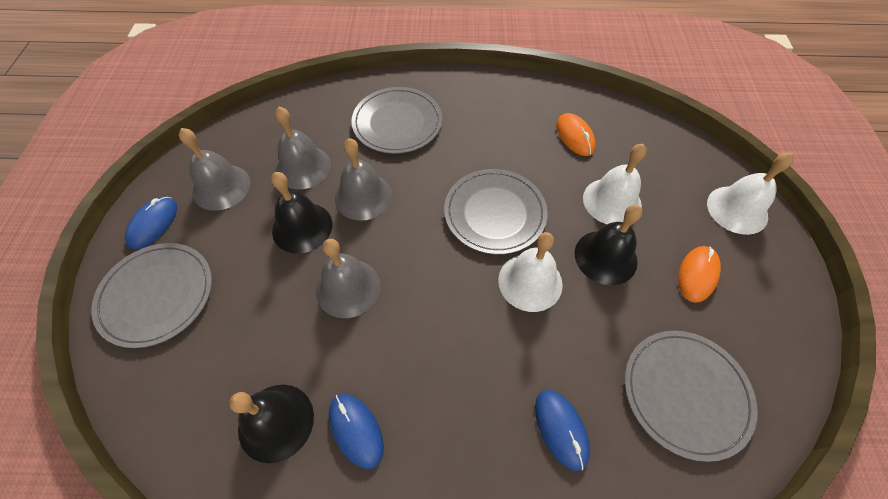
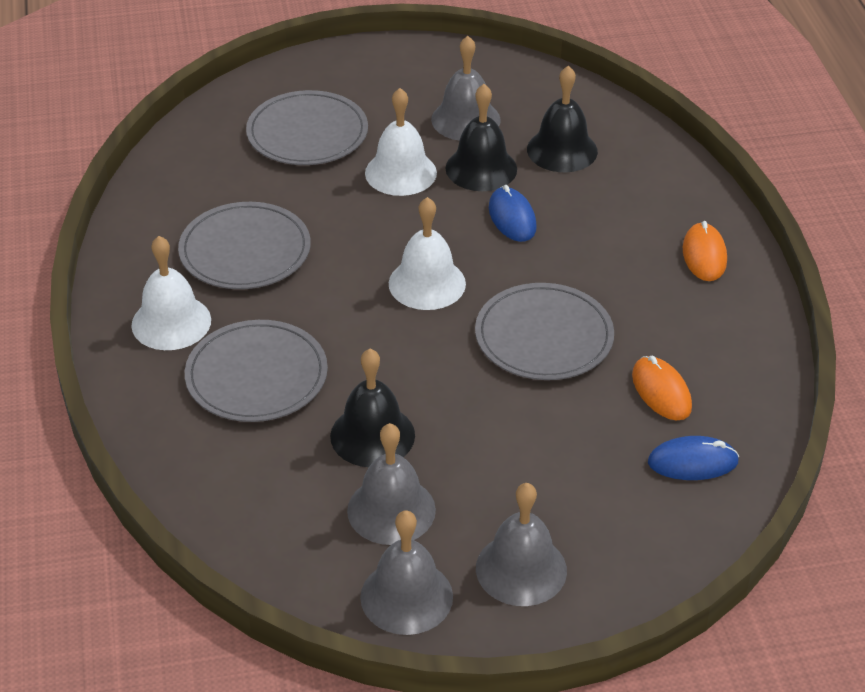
blue mouse: [125,197,177,250] [329,394,384,469] [535,390,590,471] = 3 -> [489,185,537,242] [648,436,739,480] = 2

